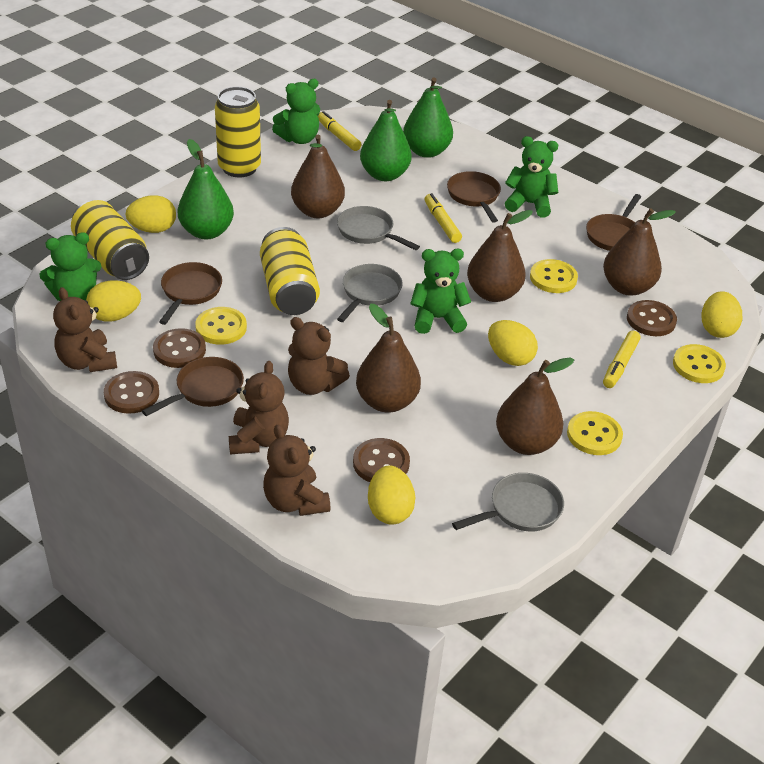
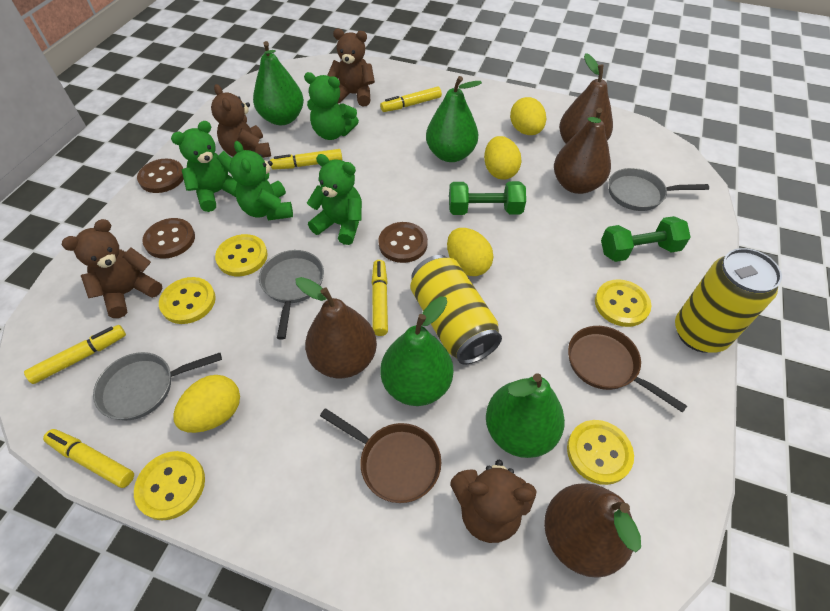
brown button: [104,371,159,414] [153,328,206,368] [353,438,410,482] [627,300,677,336] = 4 -> [137,159,184,193] [142,218,195,258] [378,222,428,263] = 3
brown pan: [142,357,244,416] [159,262,222,325] [447,171,501,223] [586,194,641,251] = 4 -> [320,408,441,503] [568,326,687,413] = 2
brown pear: [291,134,345,218] [356,303,421,413] [467,210,533,302] [496,358,574,455] [603,208,676,296] = 5 -> [295,277,377,378] [544,483,641,578] [554,108,611,194] [559,53,613,144] = 4
green dumbbell: none = 0 -> [449,181,526,215] [601,216,691,262] = 2
green pear: [177,139,234,239] [360,100,412,181] [403,77,453,158] = 3 -> [253,41,304,125] [381,297,453,406] [426,76,482,162] [486,373,565,458] = 4
yellow button: [195,307,247,345] [530,259,578,293] [567,411,623,455] [673,344,726,383] = 4 -> [134,451,205,520] [159,277,216,324] [215,234,268,276] [567,420,634,485] [595,279,651,327] = 5
yellow can: [71,200,149,280] [215,87,261,178] [260,227,320,315] = 3 -> [410,255,502,364] [675,248,782,353] = 2
yellow egg: [86,280,141,322] [125,195,176,233] [368,466,415,524] [488,320,538,366] [702,291,742,338] = 5 -> [173,375,240,433] [447,228,493,276] [484,136,521,179] [510,97,546,135] = 4
yellow marker: [318,111,361,151] [424,193,462,243] [603,331,641,388] = 3 -> [24,325,126,384] [43,429,134,488] [270,149,342,170] [371,260,388,336] [380,87,442,112] = 5

